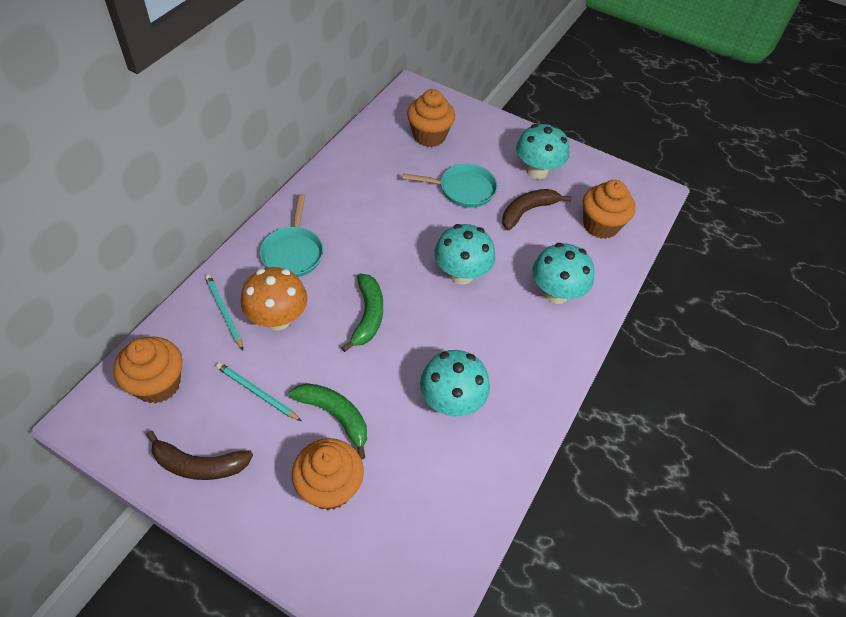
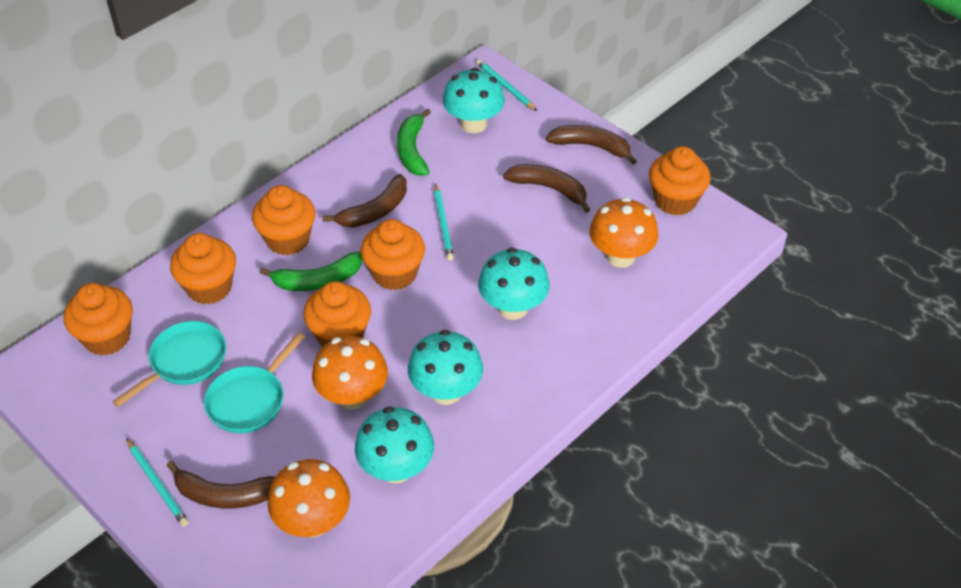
brown banana: [146,430,253,480] [502,189,571,230] = 2 -> [167,461,276,508] [323,174,407,228] [503,164,590,213] [546,125,637,165] = 4
orange cupcake: [113,337,183,404] [292,438,364,510] [407,89,455,147] [583,180,636,239] = 4 -> [64,283,133,356] [170,233,236,305] [252,185,315,255] [303,281,371,347] [361,219,425,290] [649,146,710,215] = 6
orange mushroom: [241,267,307,330] = 1 -> [268,459,350,538] [312,336,388,410] [590,197,658,268] = 3
turquoise pencil: [205,274,243,350] [216,362,301,421] = 2 -> [126,438,189,527] [434,183,454,261] [477,59,537,111] = 3

